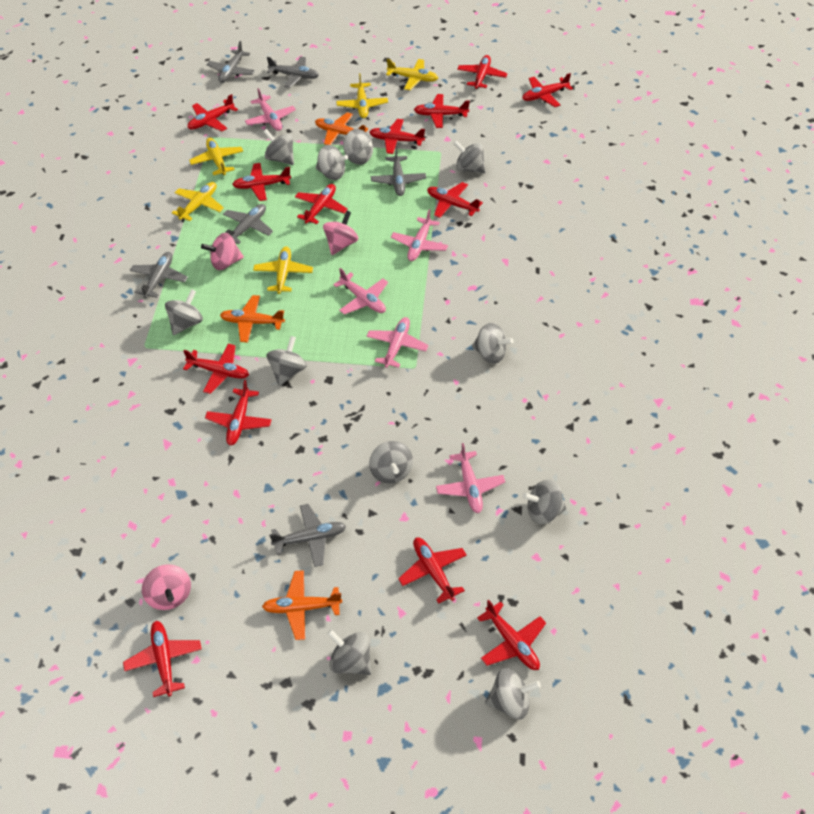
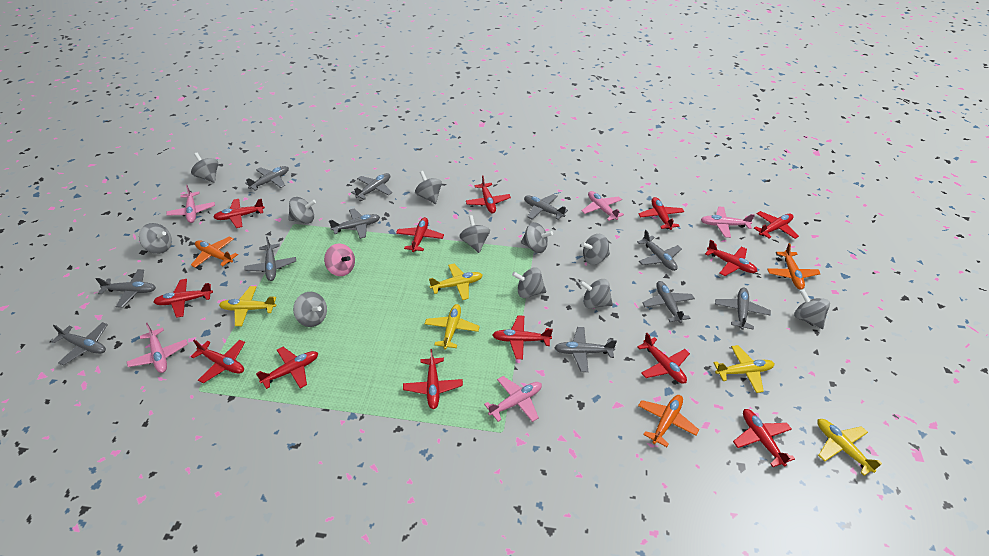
grey plane: [130,252,188,298] [207,41,255,83] [221,204,273,244] [267,56,319,88] [269,504,346,567] [371,146,426,196] = 6 -> [51,322,108,365] [96,269,156,307] [244,237,296,281] [245,166,289,191] [329,208,380,239] [351,173,392,200] [524,194,568,220] [554,327,617,372] [637,230,682,271] [642,281,695,323] [715,288,771,330] = 11
pink spinning top: [142,564,191,610] [201,233,244,270] [323,211,358,255] = 3 -> [324,244,355,276] = 1

